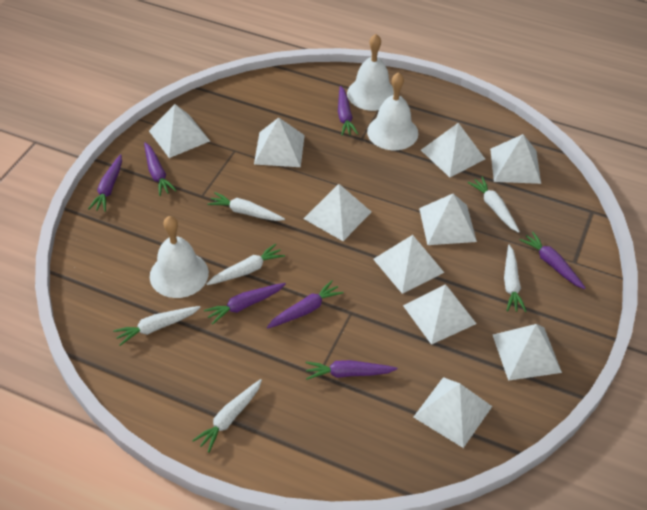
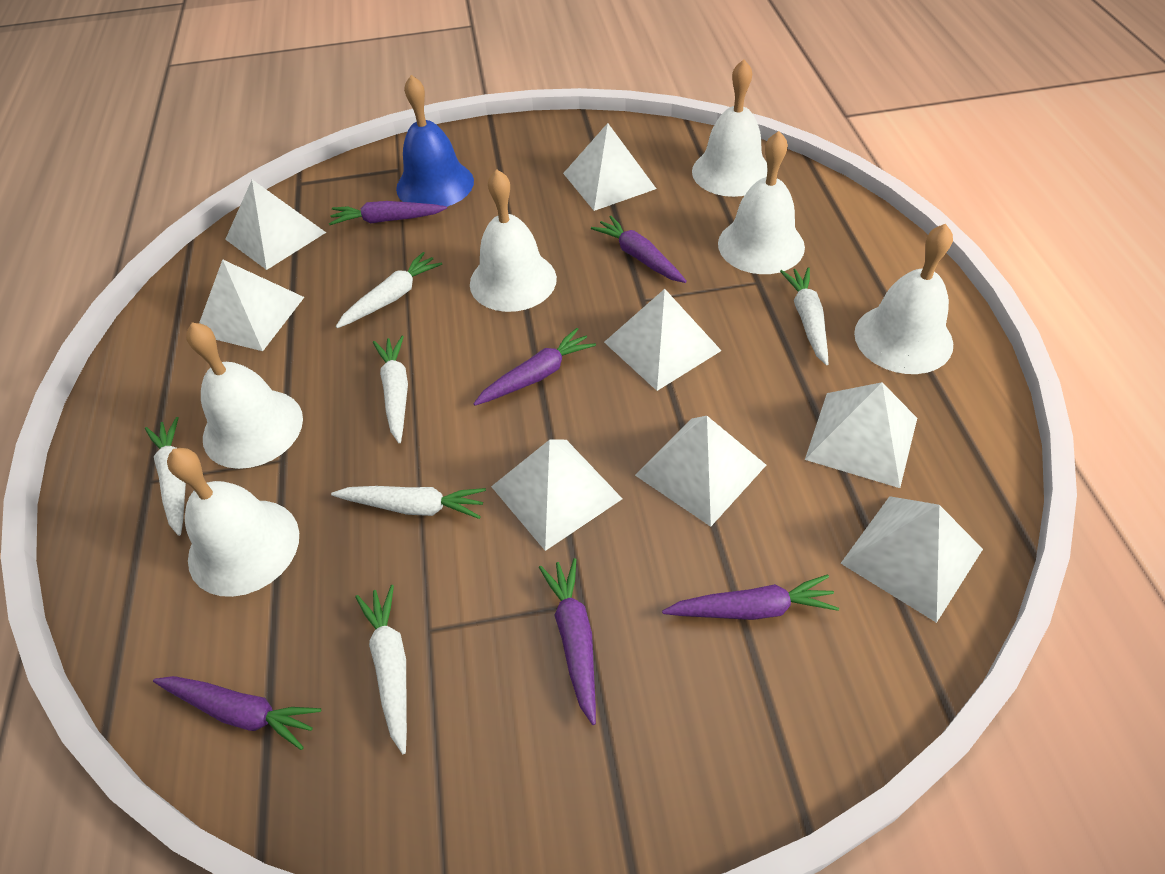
blue bell: none = 0 -> [396,75,474,207] = 1
purple carrot: [88,154,122,212] [144,142,177,196] [204,283,286,325] [267,280,344,329] [305,360,397,380] [338,86,358,136] [520,231,586,289] = 7 -> [153,676,321,750] [329,201,447,225] [474,328,596,406] [539,558,596,725] [591,216,687,283] [662,575,839,620] = 6
white bell: [150,216,209,298] [347,34,394,111] [367,72,418,150] = 3 -> [167,448,299,597] [186,322,303,469] [470,169,557,312] [692,59,767,197] [718,131,805,274] [854,224,953,374] = 6
white pyramid: [149,104,210,158] [254,118,305,167] [304,184,371,241] [373,235,444,294] [403,284,477,345] [413,377,492,448] [419,194,477,245] [421,123,485,178] [490,134,541,184] [493,324,562,381] = 10 -> [199,259,304,351] [225,180,326,270] [491,440,623,551] [563,123,656,211] [604,289,722,391] [635,416,766,527] [805,382,917,488] [841,496,983,623] = 8

